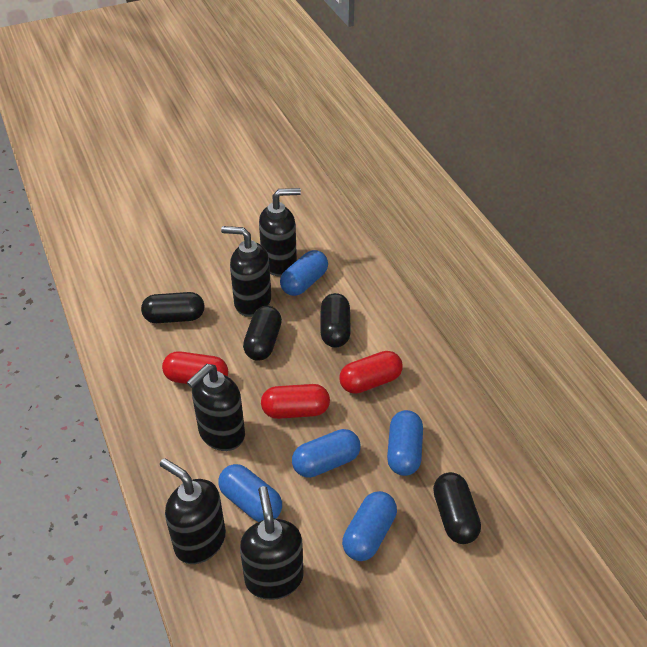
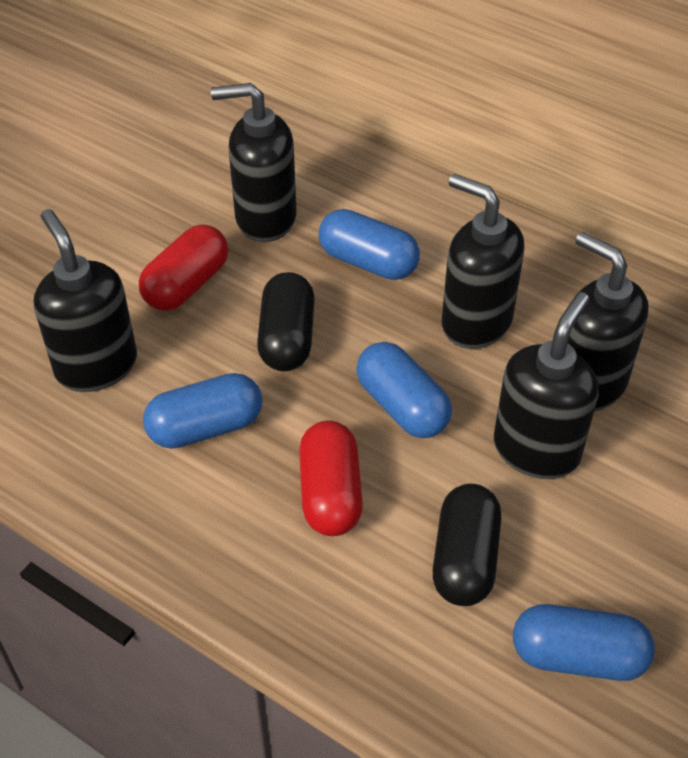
black capsule: [141,292,205,323] [243,306,282,361] [320,293,351,348] [433,472,481,544] = 4 -> [257,272,315,371] [433,484,501,606] = 2
blue capsule: [218,464,282,522] [280,250,328,296] [292,429,360,478] [342,491,397,561] [387,410,423,476] = 5 -> [143,373,263,449] [319,209,420,280] [356,342,452,438] [513,604,655,681] = 4
red capsule: [162,351,228,384] [261,384,330,419] [340,351,403,394] = 3 -> [139,225,228,311] [299,420,363,536] = 2

